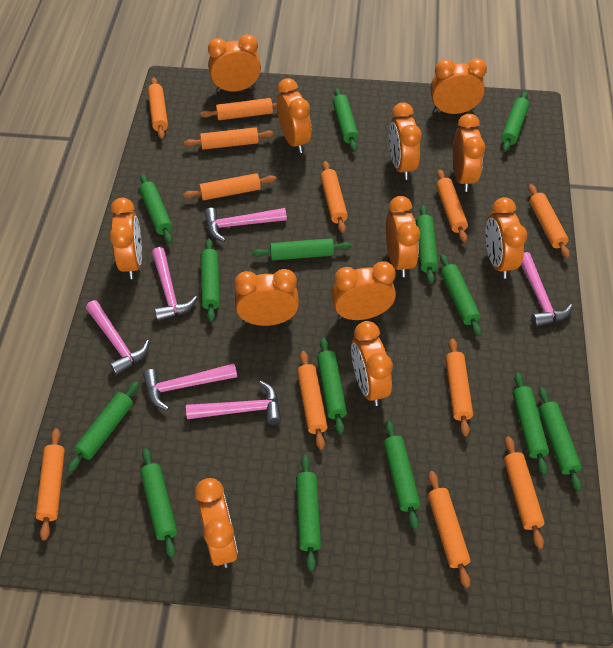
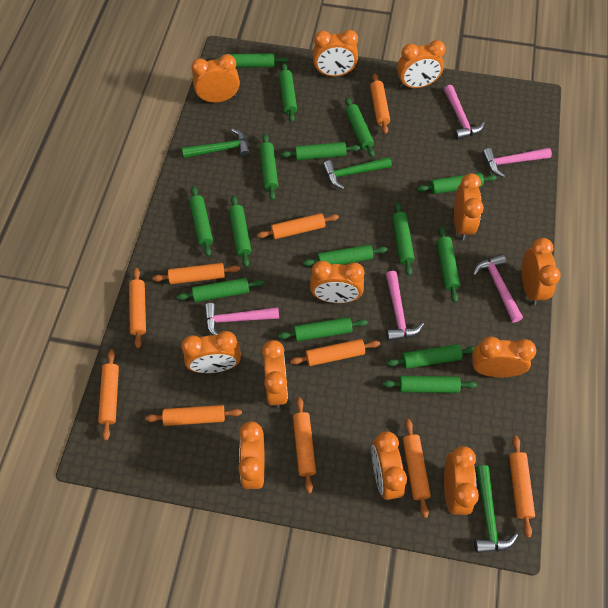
green hammer: none = 0 -> [182,129,250,158] [323,157,392,189] [474,465,518,553] = 3
green rolling pin: [67,381,139,473] [139,174,172,243] [140,448,177,558] [201,239,220,322] [252,238,352,260] [296,455,321,571] [317,338,347,434] [333,88,359,151] [383,420,420,530] [416,205,438,284] [440,254,482,337] [501,92,529,152] [513,372,549,475] [539,387,582,491] = 14 -> [177,278,264,302] [189,186,213,257] [214,53,288,68] [229,195,251,267] [260,134,278,200] [278,317,368,342] [279,63,297,122] [281,142,360,160] [303,245,387,266] [345,97,375,158] [382,376,477,393] [386,344,475,369] [392,202,414,276] [417,173,497,194] [436,226,460,303] = 15
orange rolling pin: [36,428,65,541] [148,77,168,139] [183,173,276,200] [184,127,275,150] [200,98,277,120] [297,351,328,450] [320,161,348,233] [428,471,471,588] [436,169,468,242] [445,338,473,436] [504,436,545,549] [528,184,570,258] = 12 -> [98,350,119,440] [129,268,146,349] [145,405,242,426] [152,263,240,284] [257,213,339,239] [290,339,380,366] [293,397,316,493] [370,73,390,134] [403,419,431,518] [509,436,535,538] = 10
pink hammer: [86,300,149,375] [143,363,237,411] [152,247,197,321] [186,381,281,425] [204,208,287,242] [521,252,573,327] = 6 -> [204,303,279,335] [386,271,424,341] [444,85,485,140] [473,254,523,323] [482,148,552,177] = 5

